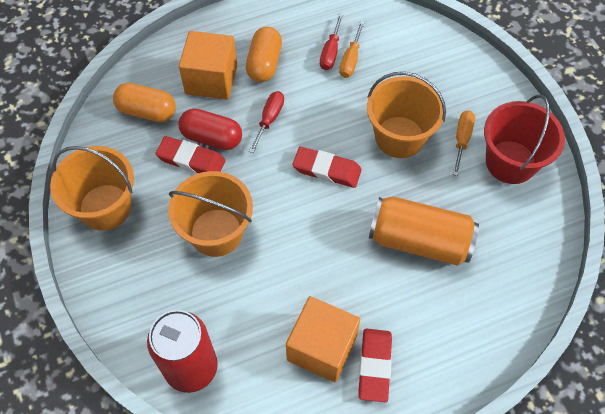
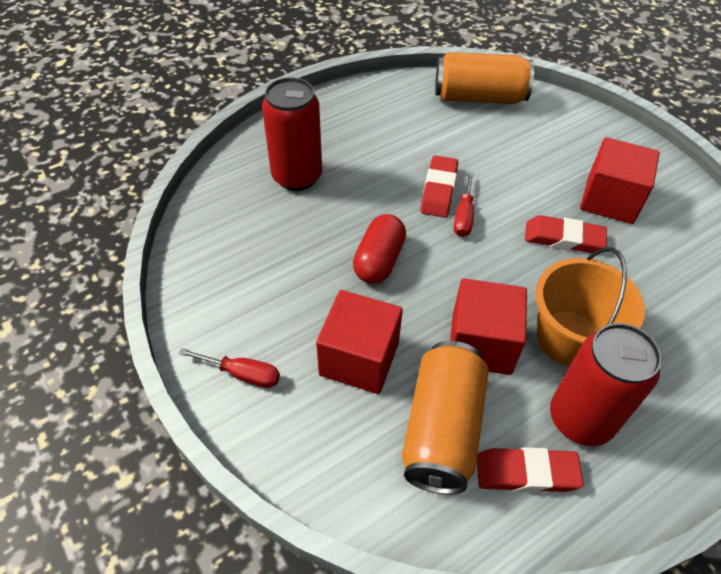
orange bucket: [50,146,134,231] [168,171,253,257] [367,72,446,158] = 3 -> [535,247,645,367] = 1
orange can: [369,197,479,266] = 1 -> [402,341,489,494] [435,52,534,104] = 2
orange capsule: [113,83,176,122] [246,27,282,82] = 2 -> none = 0
orange cube: [179,31,237,100] [286,296,360,382] = 2 -> none = 0
orange screwdriver: [339,21,365,78] [453,110,475,176] = 2 -> none = 0
red bucket: [484,95,565,184] = 1 -> none = 0
red can: [147,310,218,393] = 1 -> [262,77,322,191] [550,323,662,446] = 2
red cube: none = 0 -> [316,290,403,394] [450,279,527,375] [580,137,660,224] = 3

